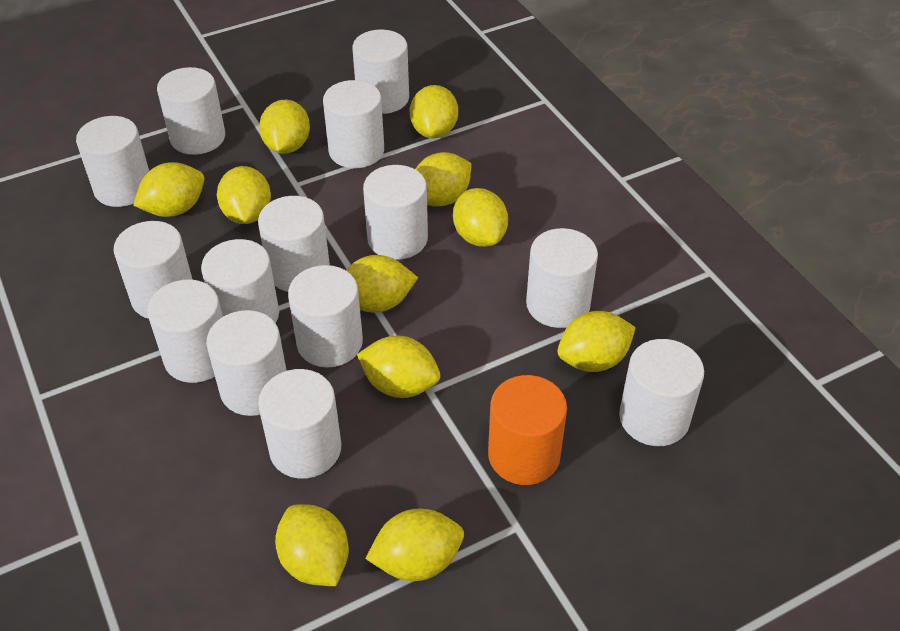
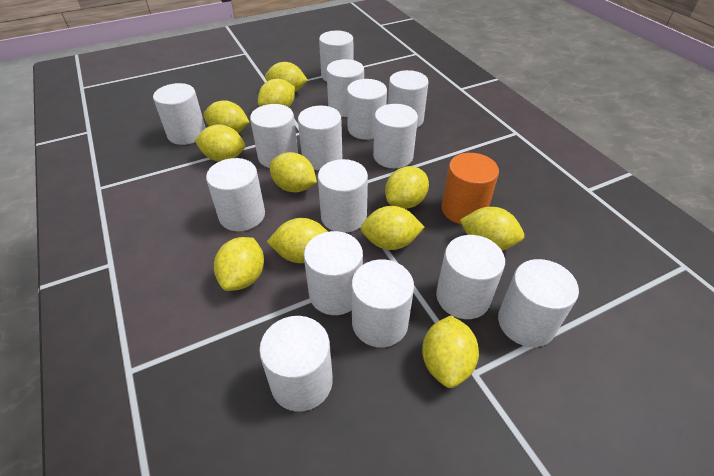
white cylinder: [76,116,149,207] [114,221,193,319] [147,279,223,383] [157,67,225,155] [201,239,279,323] [206,310,287,416] [258,196,330,292] [258,369,341,479] [288,265,363,368] [323,80,384,168] [352,29,409,114] [363,165,428,260] [526,228,598,328] [619,339,704,446] = 14 -> [153,83,206,145] [206,158,265,231] [250,104,298,168] [259,316,333,412] [298,106,342,171] [304,231,363,315] [318,159,368,233] [319,31,353,81] [326,59,364,117] [347,79,387,140] [351,259,414,347] [373,104,418,169] [388,70,428,128] [436,235,505,319] [498,259,579,347] = 15

